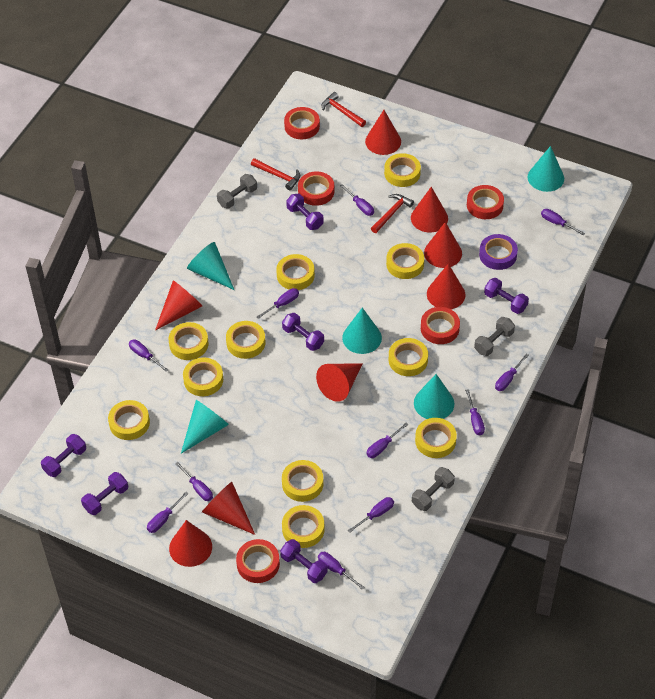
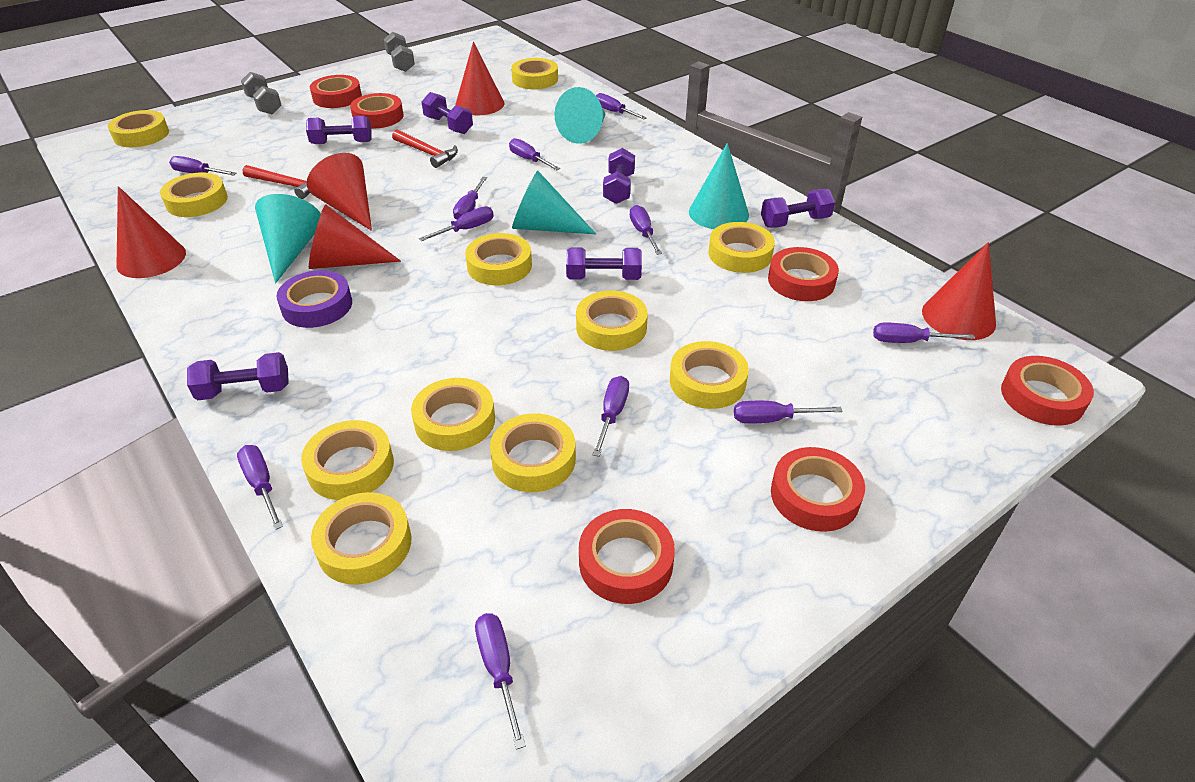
grey dumbbell: [217,174,257,209] [412,467,455,511] [474,317,515,356] = 3 -> [241,72,282,114] [384,32,415,72] = 2
red cone: [155,281,202,330] [169,520,212,567] [202,482,255,535] [316,363,363,402] [365,110,401,155] [411,187,448,233] [424,222,462,268] [427,263,465,309] = 8 -> [116,186,186,278] [307,153,372,231] [309,204,401,269] [455,42,504,115] [922,242,996,340] = 5
red hammer: [251,158,300,190] [322,92,366,127] [371,194,414,233] = 3 -> [243,165,310,199] [392,129,458,168] = 2
red tape: [236,539,280,583] [284,107,320,139] [298,171,335,206] [421,307,460,344] [467,185,504,219] = 5 -> [310,75,362,108] [350,93,404,129] [579,509,675,604] [768,247,839,301] [771,447,865,532] [1001,356,1094,426] = 6
turquoise cone: [181,400,229,454] [187,242,234,290] [342,308,382,354] [414,374,454,419] [527,146,564,192] = 5 -> [255,194,321,283] [512,171,596,234] [554,87,606,144] [689,143,749,229] = 4

